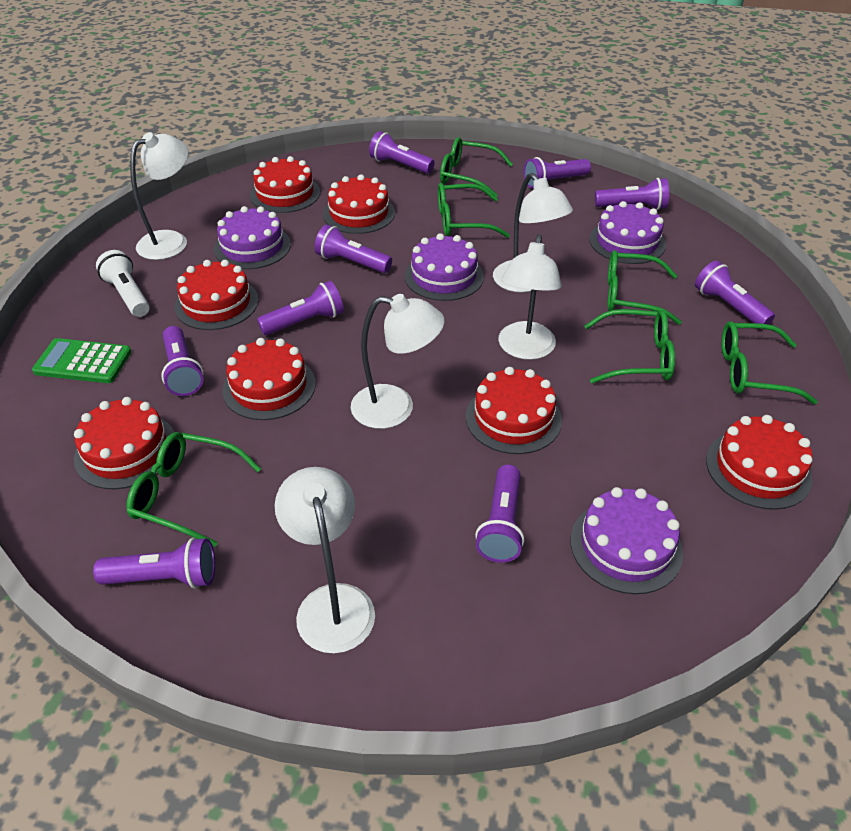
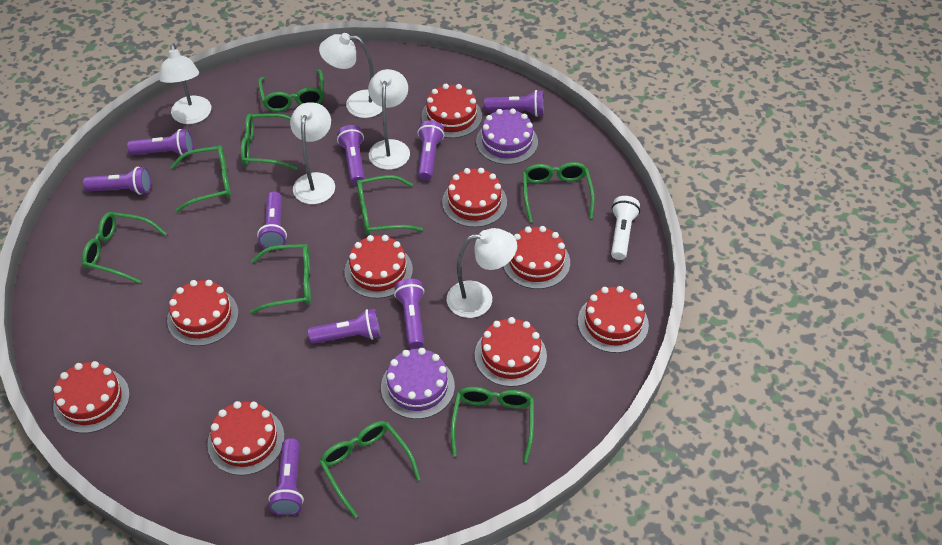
green calculator: [32,338,131,383] = 1 -> none = 0
green glasses: [126,432,261,547] [438,183,510,238] [440,137,513,197] [584,309,675,384] [608,250,682,325] [722,321,818,404] = 6 -> [82,212,167,284] [170,145,231,212] [241,113,298,170] [250,244,311,314] [258,70,324,112] [319,421,420,518] [357,175,423,235] [451,387,534,463] [523,162,595,222] = 9
purple cake: [214,206,291,269] [405,233,484,301] [571,487,683,594] [589,201,666,264] = 4 -> [381,348,455,419] [476,108,538,165] = 2
red cake: [74,397,174,489] [174,260,259,330] [222,338,315,420] [250,156,320,213] [323,174,395,234] [466,367,562,454] [706,415,813,510] = 7 -> [53,361,130,433] [167,280,238,346] [207,401,285,476] [344,235,413,299] [421,84,482,138] [442,168,507,227] [475,317,547,387] [503,226,570,289] [578,286,649,353] = 9

